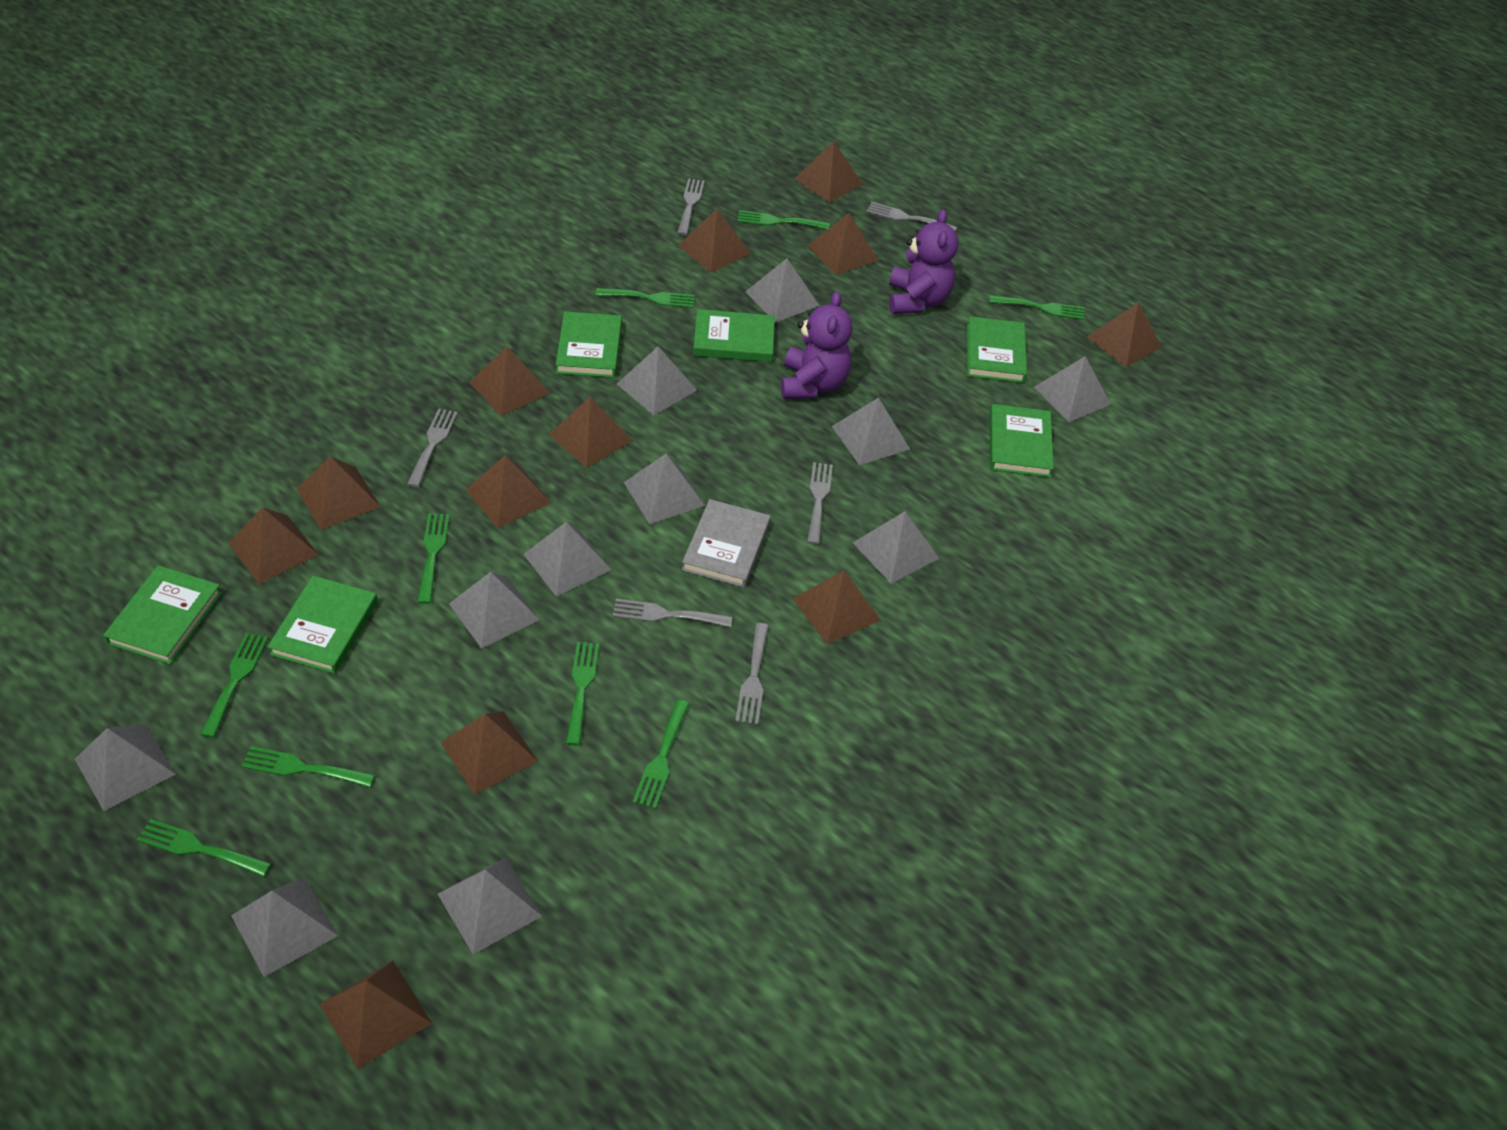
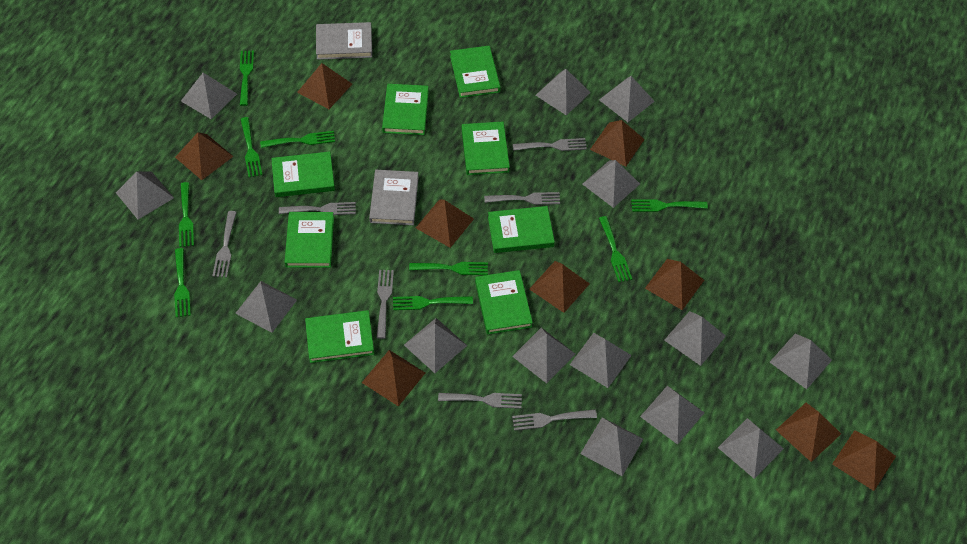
brown pyramid: [228,508,319,584] [297,456,381,530] [320,961,432,1069] [440,711,538,795] [466,455,551,528] [469,347,550,416] [549,397,633,468] [678,209,751,273] [792,571,881,644] [794,142,863,202] [808,213,879,275] [1087,303,1162,367] = 12 -> [175,132,234,180] [297,63,352,109] [362,350,425,406] [416,199,474,248] [529,261,590,313] [590,120,645,167] [645,259,704,310] [776,403,841,462] [832,430,896,491] = 9
green book: [103,565,222,664] [267,576,378,674] [556,311,622,378] [693,309,775,362] [967,316,1027,383] [990,404,1054,477] = 6 -> [271,152,335,197] [285,212,334,268] [305,310,374,363] [382,84,429,135] [450,46,501,98] [462,122,510,175] [475,270,533,335] [488,206,555,253] = 8
grey book: [682,499,771,588] = 1 -> [316,22,372,60] [369,170,419,225] = 2
grey fork: [407,409,458,488] [613,599,732,627] [677,178,705,235] [735,623,769,725] [807,462,833,545] [867,202,957,231] = 6 -> [212,211,237,278] [279,202,356,215] [377,270,394,339] [438,393,522,409] [484,192,560,205] [512,409,597,431] [513,138,587,151] = 7
grey pyramid: [75,724,176,811] [231,877,338,977] [438,858,542,954] [449,572,540,649] [523,522,612,597] [617,346,697,415] [624,454,705,524] [746,258,819,323] [832,398,910,465] [853,511,939,584] [1033,356,1111,422] = 11 -> [116,171,174,219] [181,73,237,119] [235,281,297,333] [404,318,467,373] [512,328,575,383] [536,69,591,116] [570,333,632,388] [580,417,643,476] [583,160,640,208] [599,76,655,122] [640,386,705,445] [664,311,726,366] [718,418,784,479] [770,334,832,389] = 14
purple teddy bear: [781,291,853,399] [889,209,958,314] = 2 -> none = 0

